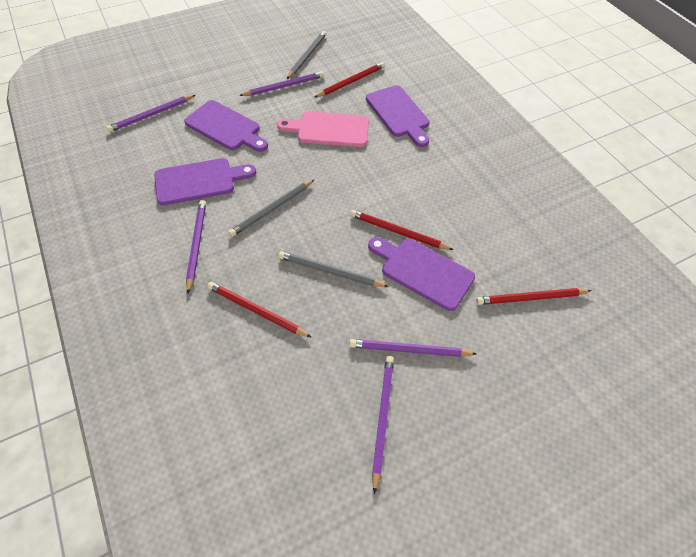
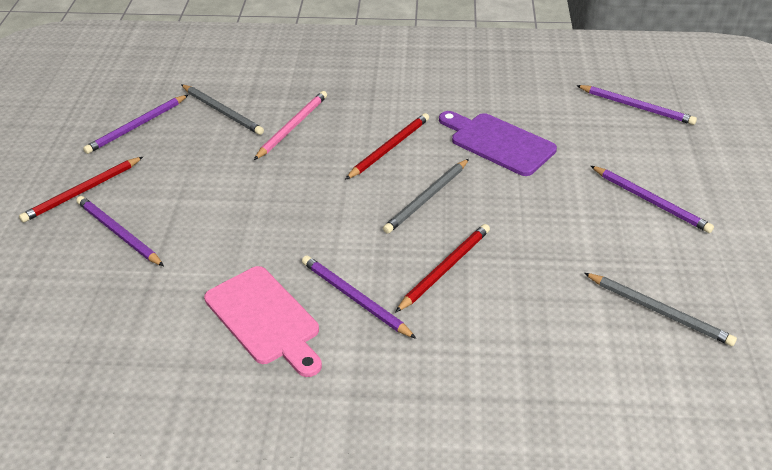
pink pencil: none = 0 -> [254,91,327,160] = 1
purple cutting board: [154,158,256,205] [184,100,268,152] [366,85,430,147] [368,237,475,311] = 4 -> [439,111,557,176] = 1
red pencil: [207,282,312,338] [314,62,385,98] [350,210,453,250] [476,288,592,305] = 4 -> [19,157,143,223] [345,113,429,180] [396,224,490,312] = 3

